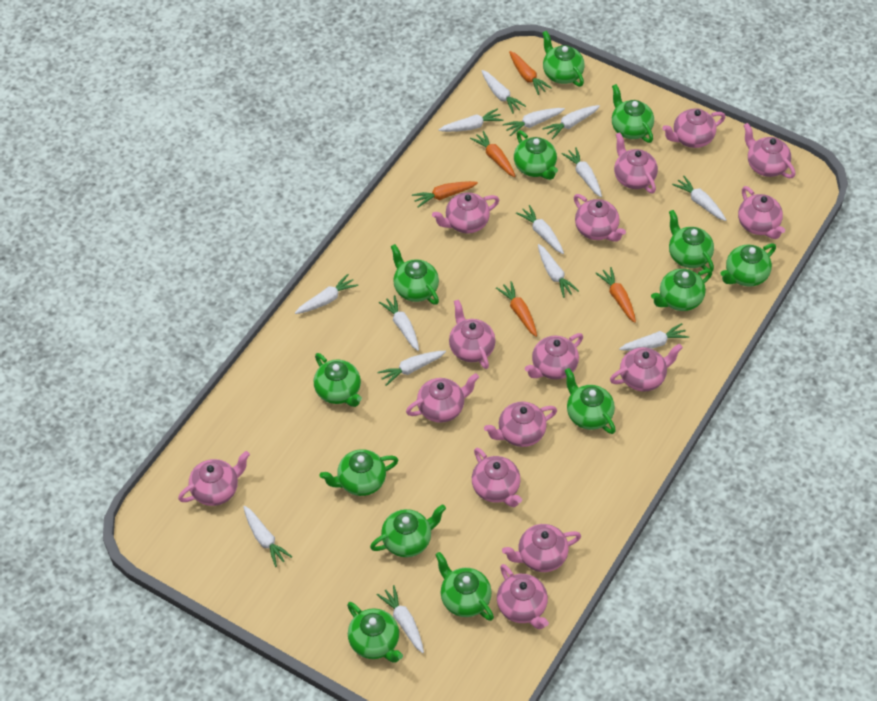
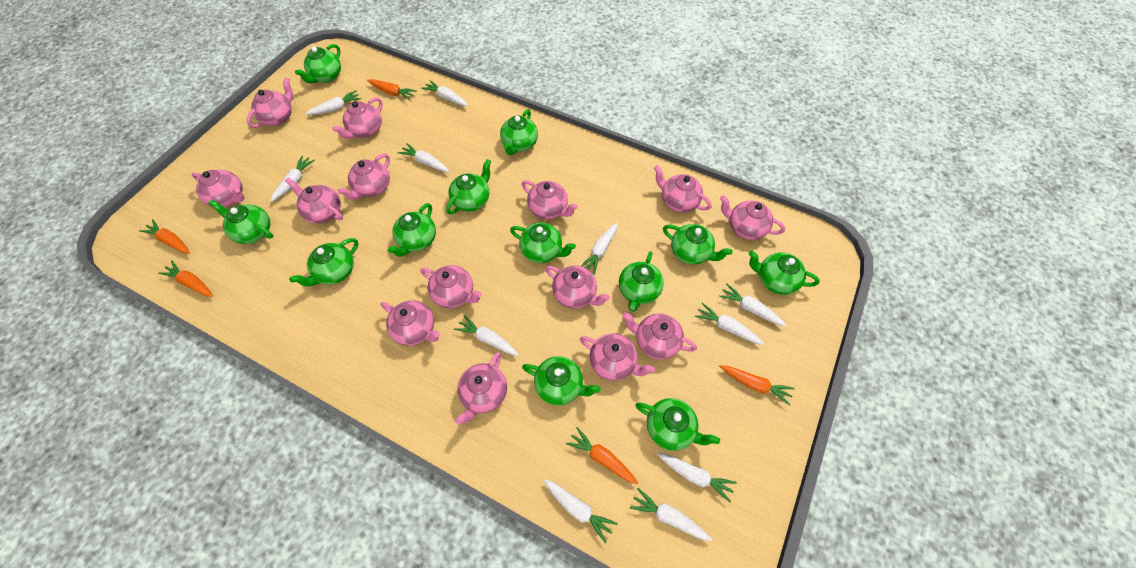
green teapot: [314,353,362,407] [320,449,398,496] [347,602,403,662] [370,504,446,557] [391,244,439,305] [436,552,494,621] [514,130,558,180] [542,31,585,87] [565,368,616,434] [612,84,654,143] [651,269,712,311] [669,210,714,271] [721,243,776,287] = 13 -> [209,200,273,244] [289,238,358,286] [295,44,341,83] [388,203,436,257] [446,159,491,214] [500,109,538,155] [510,222,576,263] [522,356,601,405] [619,251,664,312] [636,398,720,451] [663,224,733,264] [749,251,820,295] = 12
pink teapot: [178,451,250,506] [406,373,479,423] [432,192,499,233] [449,300,495,369] [472,448,522,507] [484,402,557,447] [497,564,549,629] [502,524,581,572] [525,333,583,380] [574,194,626,242] [610,344,683,392] [614,132,658,193] [662,108,725,148] [738,186,785,239] [743,123,795,178] = 15 -> [192,170,244,207] [246,77,293,128] [285,177,343,224] [332,97,383,139] [338,153,390,200] [380,300,440,346] [420,265,482,308] [455,352,507,425] [522,180,578,219] [545,265,610,308] [580,333,655,381] [622,312,697,360] [654,165,711,212] [720,195,785,240] = 14
white carrot: [243,506,292,567] [295,274,358,314] [377,351,446,386] [377,585,424,653] [379,295,419,351] [439,108,503,132] [481,70,526,114] [503,108,565,136] [516,205,564,254] [538,244,579,298] [542,105,600,139] [562,147,602,197] [619,323,689,351] [672,176,726,221] = 14 -> [270,155,315,202] [305,90,361,115] [398,143,449,172] [421,80,468,106] [454,315,519,356] [544,480,618,543] [581,223,618,275] [630,488,712,541] [657,453,737,502] [695,303,764,345] [719,283,786,327] = 11

